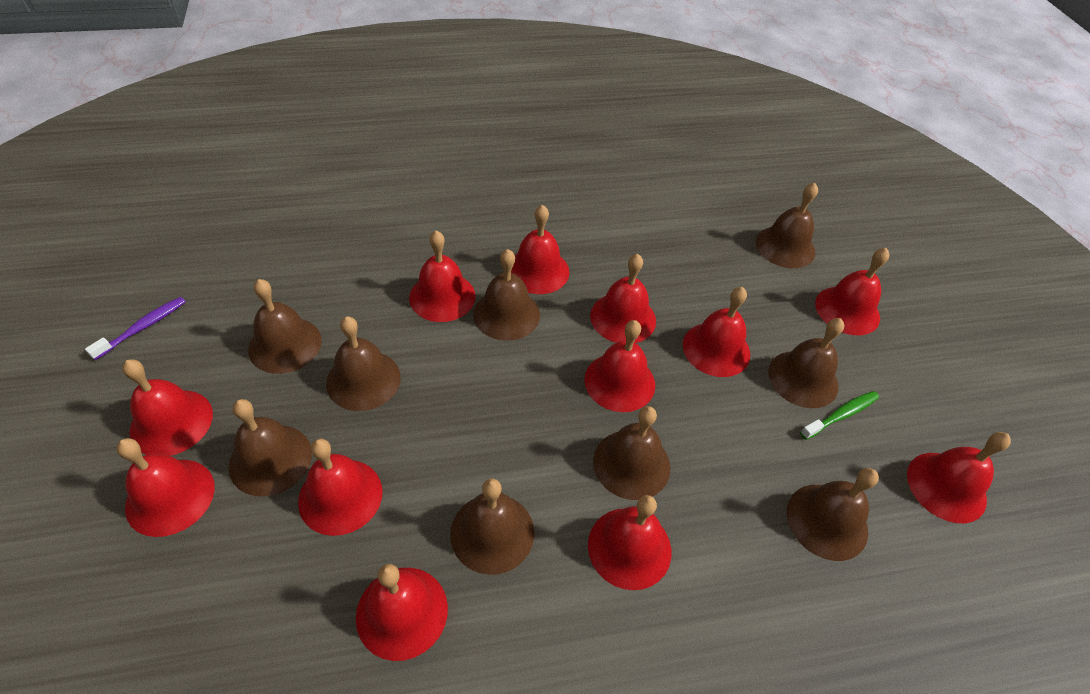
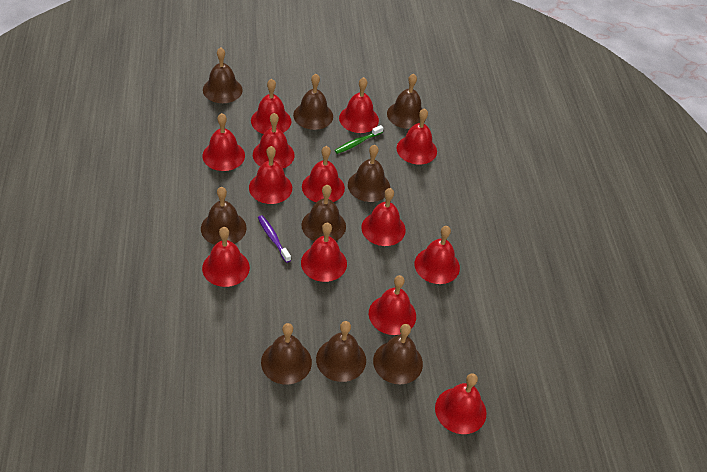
red bell: [117,438,215,537] [122,359,213,456] [298,439,383,536] [356,564,448,661] [409,231,475,322] [511,205,569,294] [584,320,655,412] [588,495,671,590] [590,254,656,343] [683,287,750,377] [815,248,889,335] [907,432,1011,523] = 12 -> [202,113,245,171] [202,227,250,287] [249,146,292,204] [251,79,291,134] [253,113,295,169] [301,223,347,282] [302,146,345,202] [339,77,379,133] [361,188,406,246] [369,275,416,335] [397,108,437,165] [414,226,460,284] [435,373,486,434] = 13

